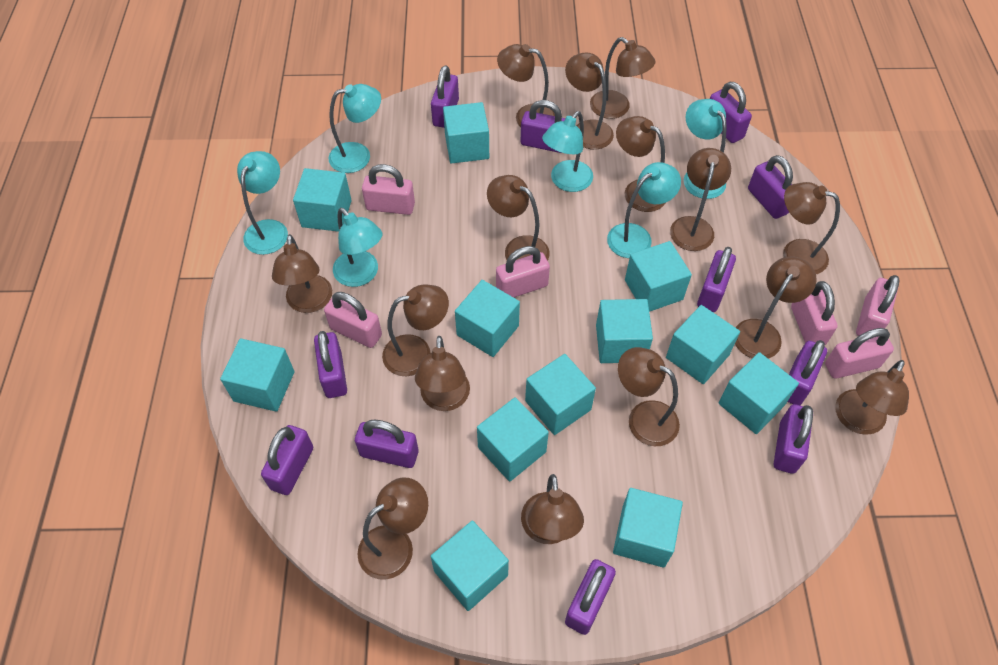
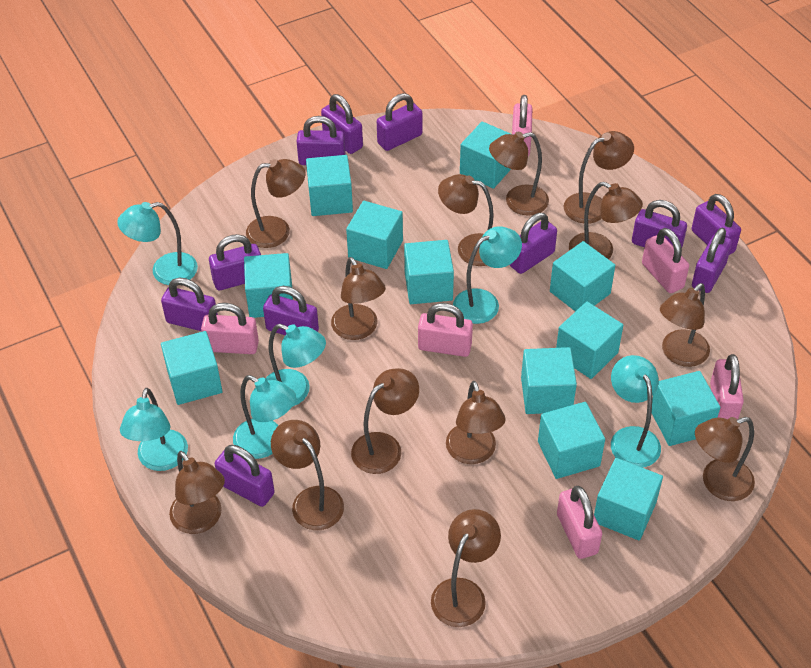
brown lamp: [272,234,332,313] [357,477,428,580] [382,285,449,376] [415,336,470,411] [487,175,550,261] [497,44,555,127] [521,474,584,544] [565,52,614,150] [590,37,656,119] [616,116,665,212] [618,347,680,446] [670,148,731,251] [735,257,816,359] [783,182,840,274] [835,360,909,435] = 15 -> [169,451,225,534] [246,159,305,248] [271,420,344,530] [331,257,386,340] [351,368,419,474] [431,509,501,627] [438,174,494,266] [446,381,506,464] [489,132,549,216] [563,131,634,224] [569,182,643,259] [660,283,710,367] [695,417,755,501] = 13

